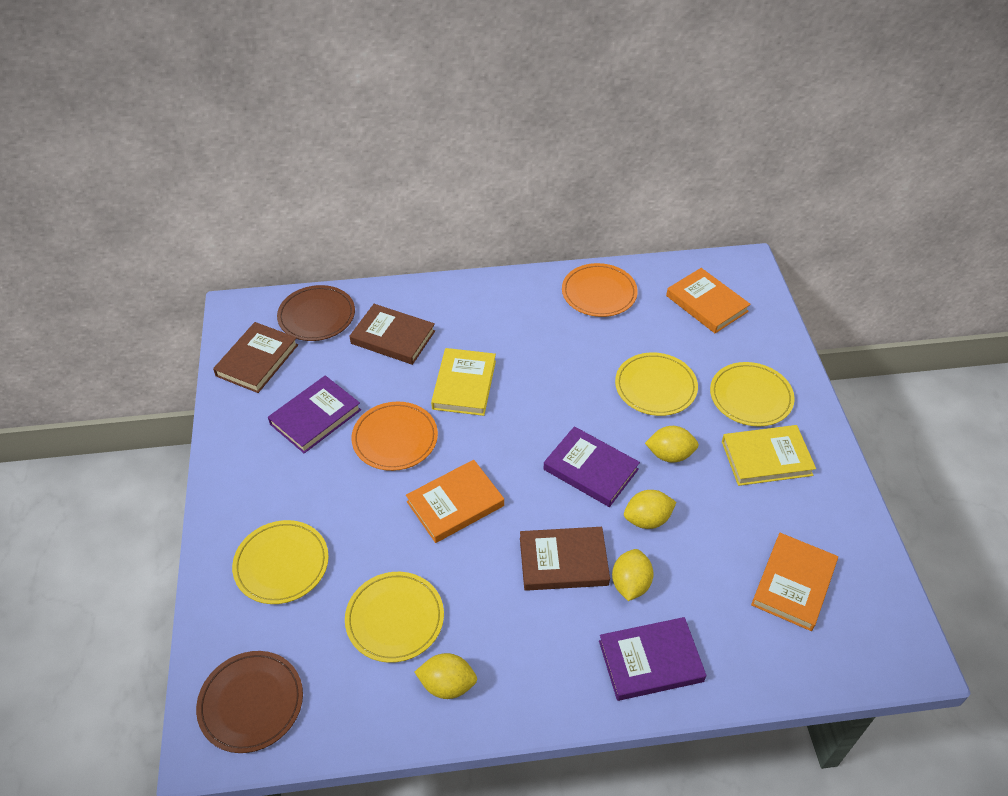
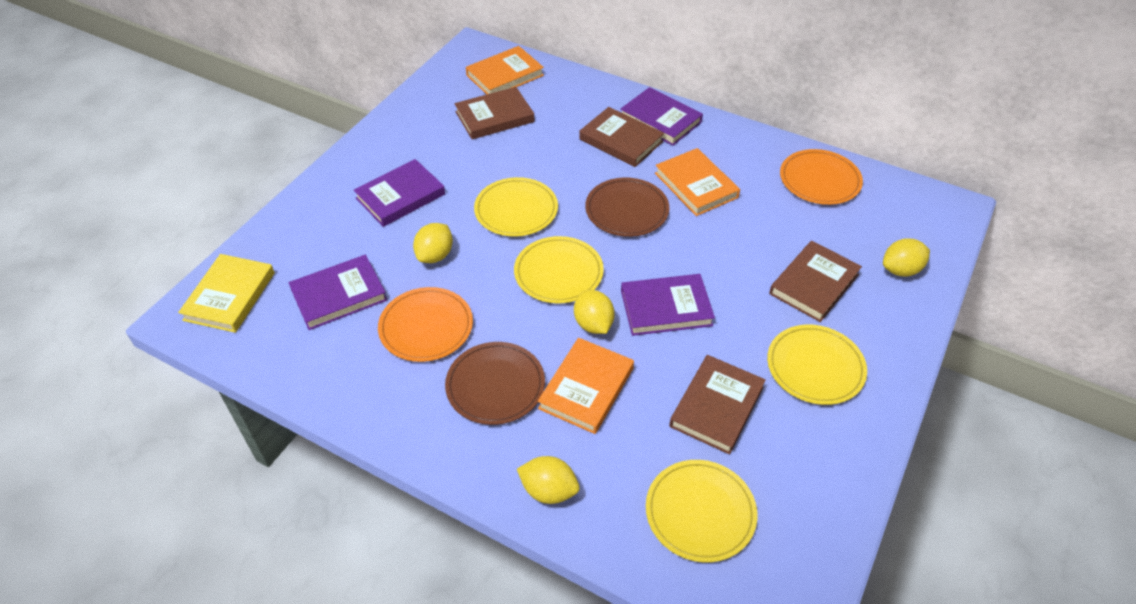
brown book: [213,322,298,393] [350,304,435,365] [520,527,610,591] = 3 -> [454,87,535,139] [579,107,664,167] [669,355,766,455] [769,240,862,322] = 4
purple book: [268,375,361,453] [544,426,640,507] [599,617,707,701] = 3 -> [289,255,387,330] [354,159,445,227] [620,87,703,146] [621,274,715,336] = 4
yellow book: [431,348,496,416] [722,425,816,486] = 2 -> [178,254,275,333] = 1

